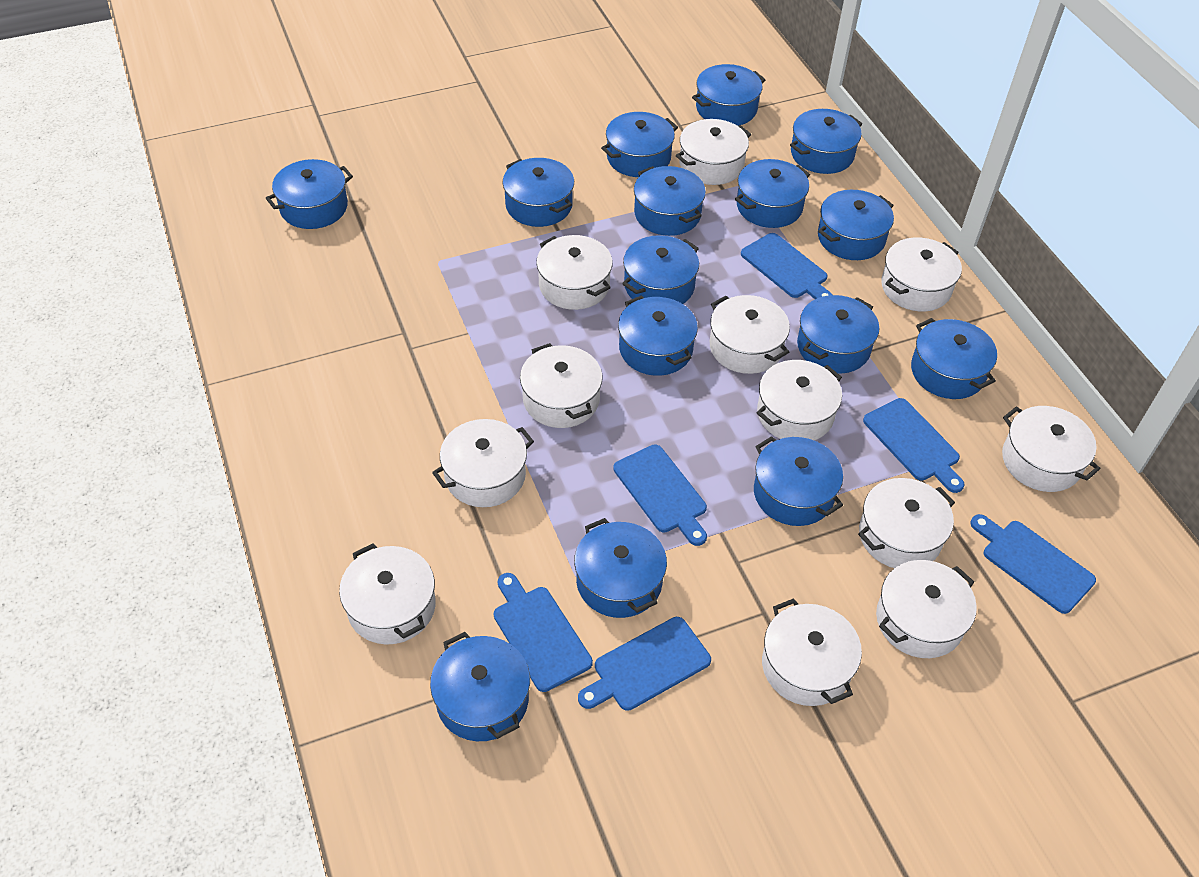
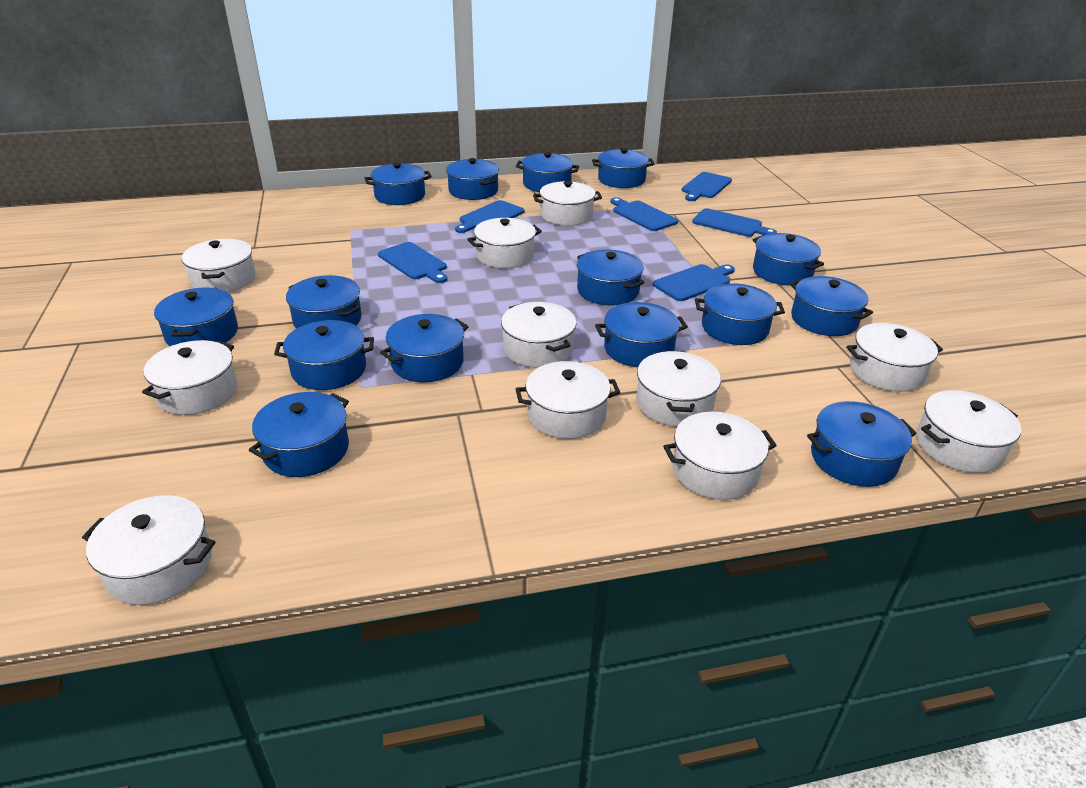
white pot: [339,543,436,645] [432,419,534,507] [520,343,603,428] [536,235,613,310] [676,119,751,185] [710,295,790,374] [757,360,842,440] [762,598,862,706] [858,478,955,568] [876,560,977,658] [881,237,962,311] [1002,406,1101,492] = 12 -> [82,495,215,605] [142,340,237,415] [182,239,256,292] [467,218,542,268] [501,302,577,368] [516,361,620,439] [533,181,602,226] [636,351,721,427] [663,412,777,500] [847,323,943,392] [917,390,1021,473] = 11

